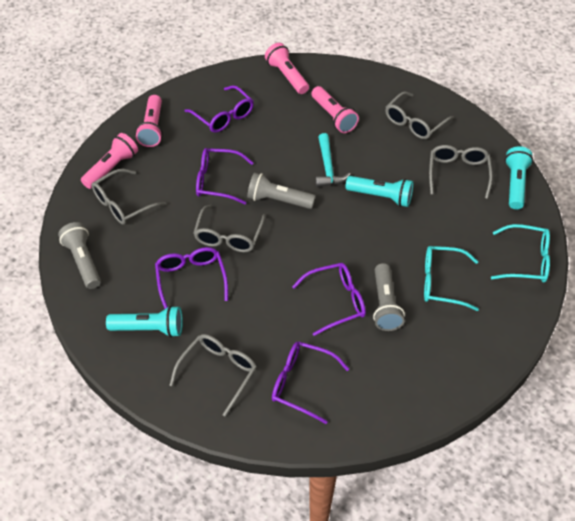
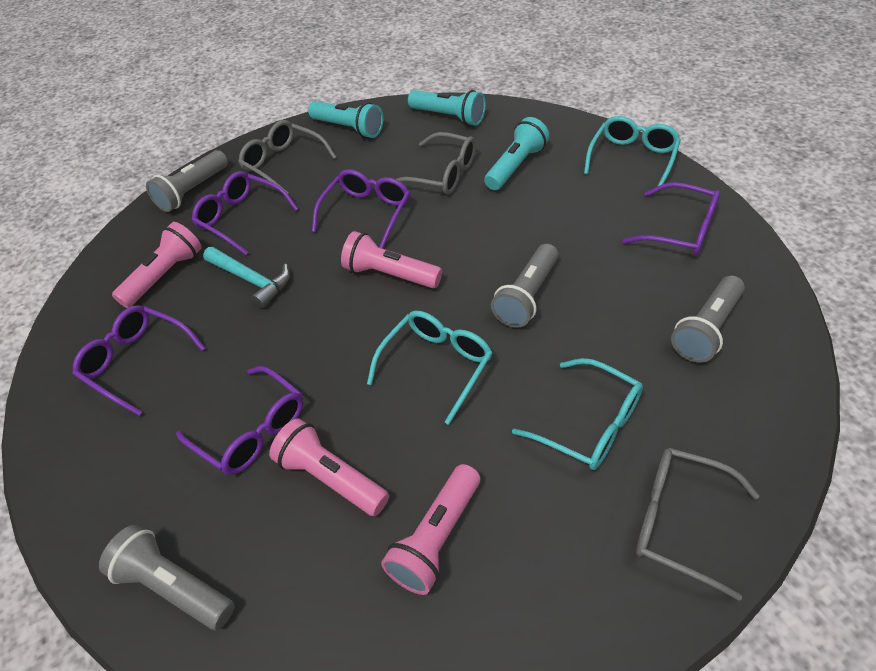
grey flashlight: [58,222,101,289] [247,172,315,209] [373,263,405,331] = 3 -> [99,525,234,630] [146,150,228,212] [491,244,558,328] [671,276,745,363] = 4
grey glasses: [92,169,166,225] [170,334,257,416] [193,205,266,252] [385,92,454,139] [429,145,493,199] = 5 -> [238,120,337,194] [396,132,476,195] [636,448,760,601] = 3
turquoise glasses: [424,246,479,311] [491,224,550,283] = 2 -> [367,310,492,425] [512,358,643,470] [584,116,681,186] = 3

